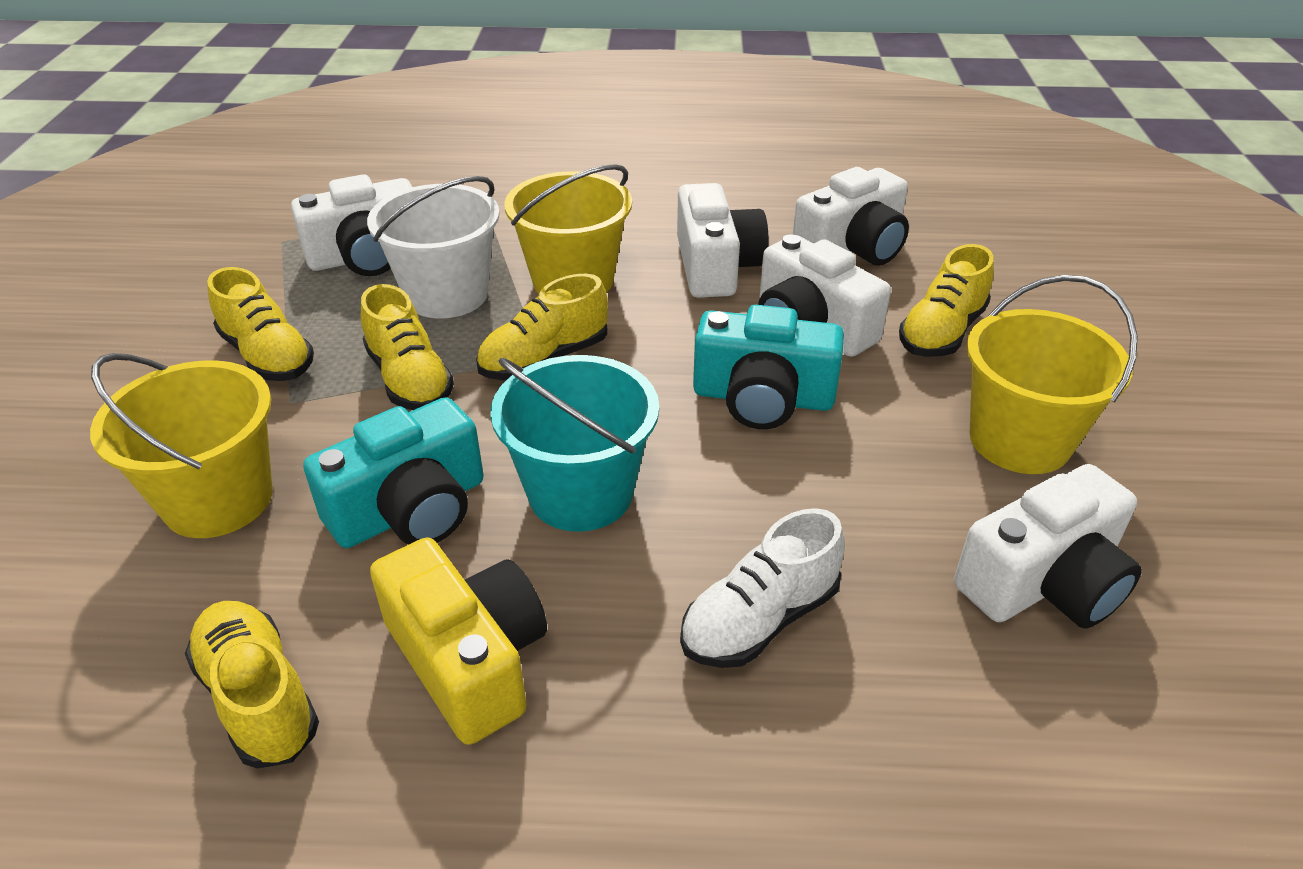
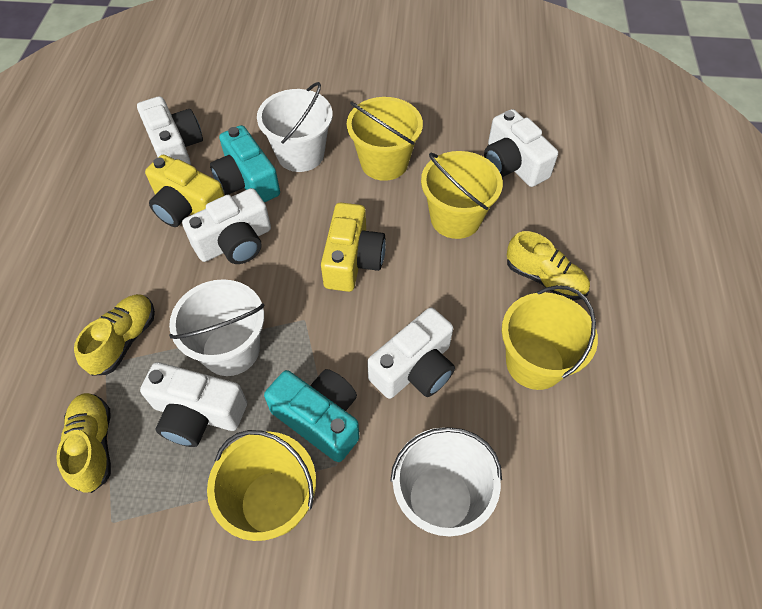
turquoise bucket: [490,355,659,532] = 1 -> none = 0
white bucket: [367,176,500,319] = 1 -> [169,279,264,376] [257,82,333,172] [391,427,502,536] = 3
white shoe: [680,508,845,668] = 1 -> none = 0
yellow bucket: [90,353,273,538] [504,164,632,293] [966,274,1138,474] = 3 -> [207,430,316,541] [347,97,423,181] [421,151,503,239] [502,285,598,390] = 4
yellow camera: [370,537,547,745] = 1 -> [145,155,225,227] [321,202,386,292] = 2
yellow shoe: [185,601,319,768] [207,267,314,381] [361,284,454,410] [476,274,608,381] [899,244,994,357] = 5 -> [56,393,111,493] [74,294,155,376] [507,231,590,300] = 3

